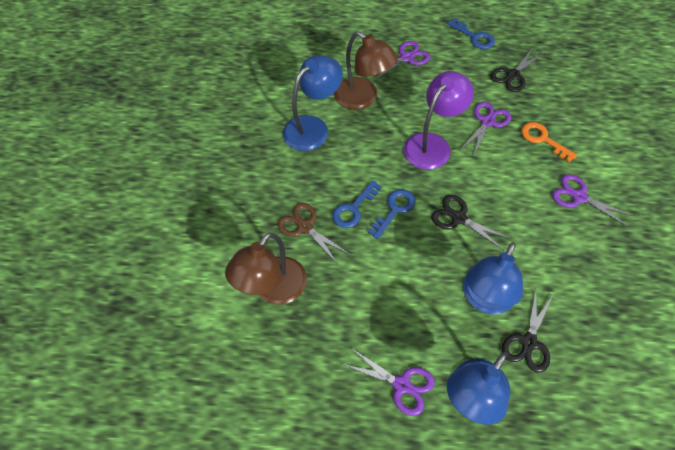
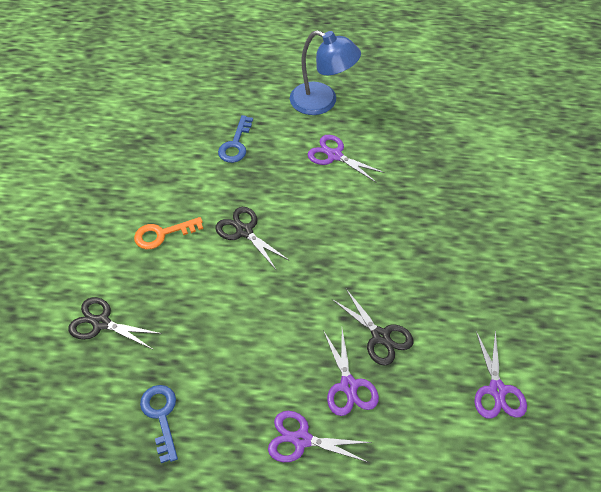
blue key: [332,180,382,228] [368,189,416,239] [447,18,495,49] = 3 -> [140,385,178,463] [218,115,253,163] = 2
blue lamp: [283,55,343,151] [447,352,511,425] [463,242,523,314] = 3 -> [290,30,361,115] = 1
brown lamp: [225,232,307,305] [334,31,398,110] = 2 -> none = 0
brown scissors: [278,203,349,264] = 1 -> none = 0
purple lamp: [404,71,474,170] = 1 -> none = 0

